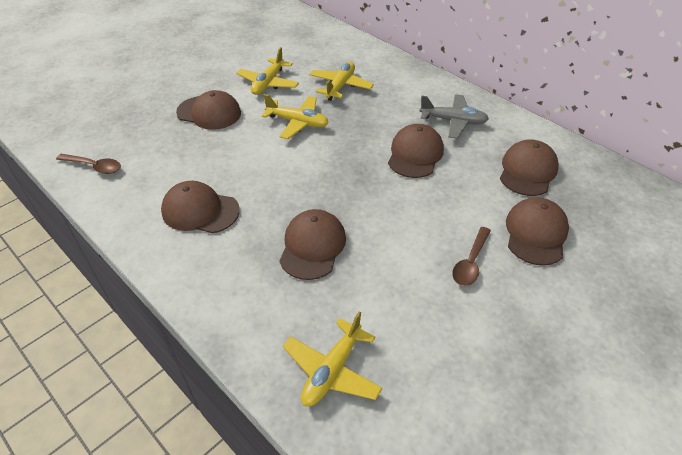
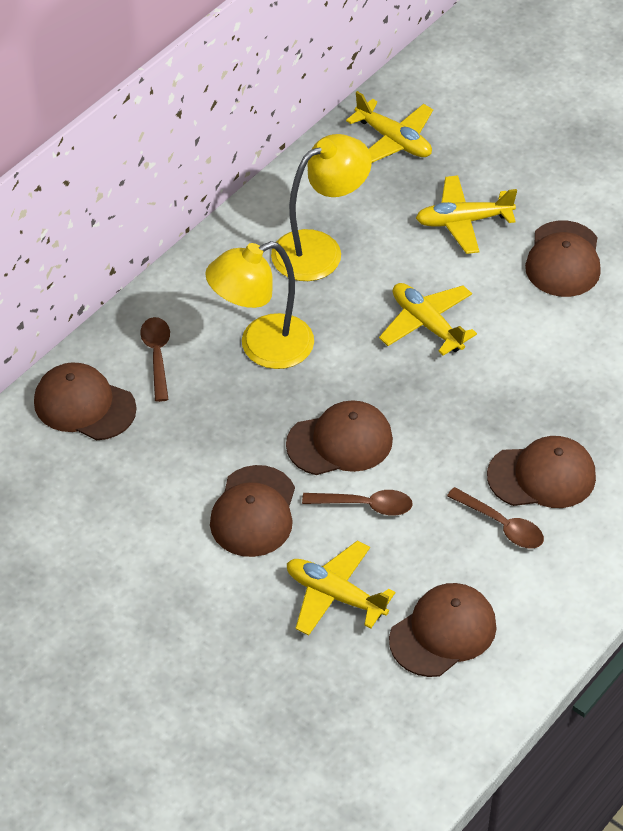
brown spoon: [56,154,121,174] [452,227,491,286] = 2 -> [140,317,170,402] [302,490,413,515] [447,487,544,549] = 3
grey plane: [419,94,489,139] = 1 -> none = 0
yellow lamp: none = 0 -> [205,241,314,369] [271,134,372,281] = 2

